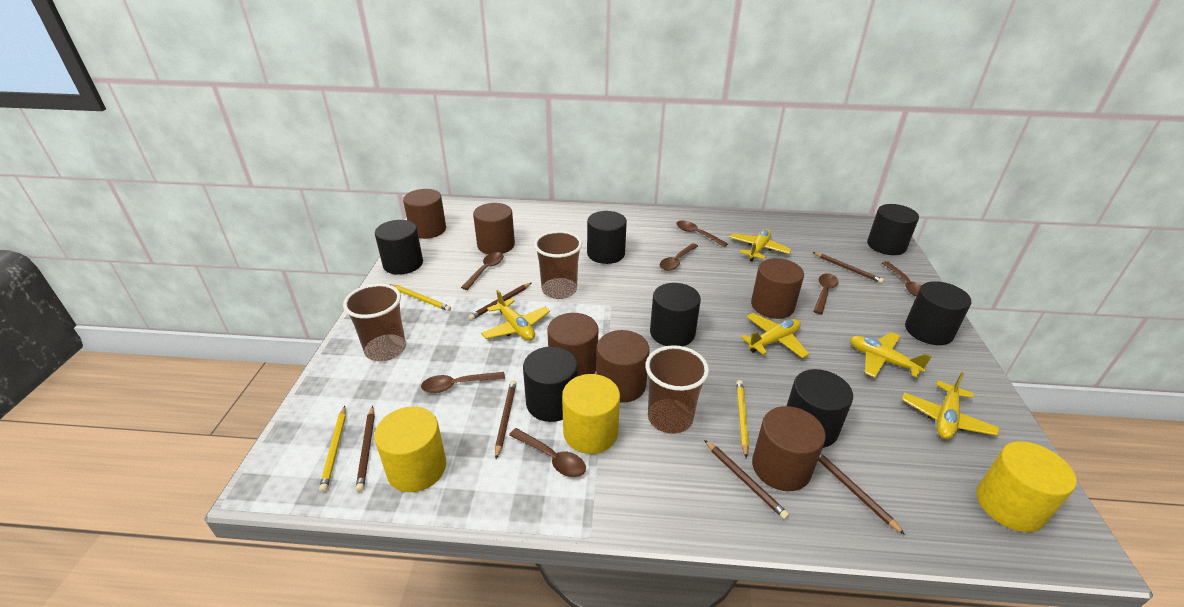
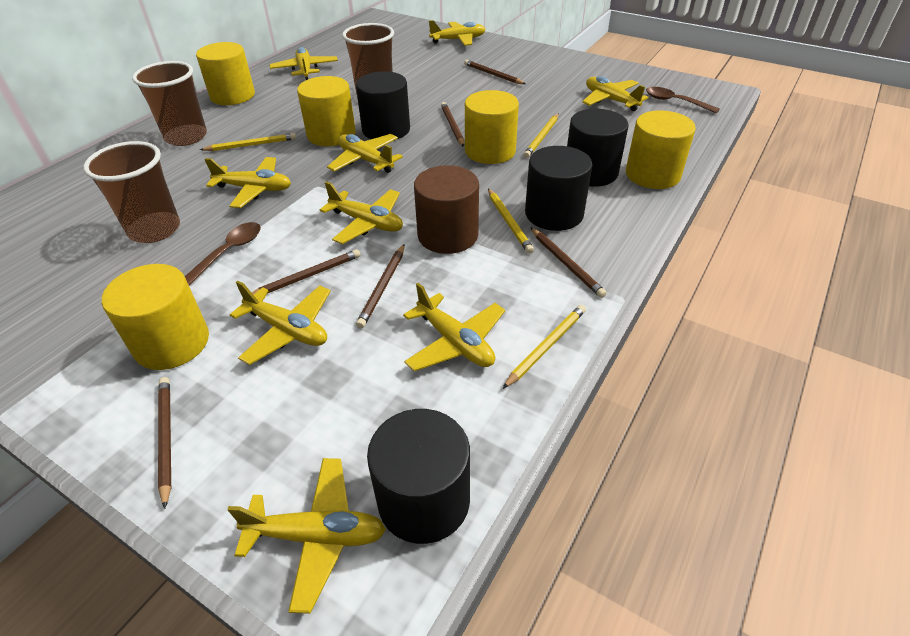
black cylinder: [375,220,423,275] [523,346,578,422] [587,211,627,264] [650,283,701,346] [787,369,853,448] [867,204,919,255] [905,281,971,345] = 7 -> [356,71,410,139] [367,409,470,544] [525,146,592,231] [567,109,629,187] = 4
brown cylinder: [403,189,446,239] [473,203,515,254] [547,313,598,376] [596,330,650,403] [751,258,804,319] [752,406,826,491] = 6 -> [414,165,479,254] = 1
brown spoon: [421,372,505,393] [461,252,504,290] [509,428,586,477] [660,243,698,271] [676,221,728,247] [813,273,839,314] [882,261,922,296] = 7 -> [185,222,261,286] [646,87,720,114] = 2
yellow cylinder: [374,407,446,492] [562,374,620,454] [976,441,1077,532] = 3 -> [102,264,209,370] [196,42,255,105] [297,76,356,146] [465,90,519,164] [626,110,696,189] = 5
yellow pencil: [319,406,346,492] [391,285,451,311] [736,380,749,458] = 3 -> [200,133,296,151] [488,189,534,254] [502,305,586,389] [524,113,559,158] = 4
yellow plane: [481,290,550,341] [729,229,792,261] [741,313,809,358] [850,332,932,378] [902,372,999,439] = 5 -> [205,157,291,208] [227,458,386,614] [230,281,331,365] [269,47,338,80] [320,182,403,244] [327,134,403,173] [403,283,505,371] [429,20,486,46] [582,76,649,111] = 9

